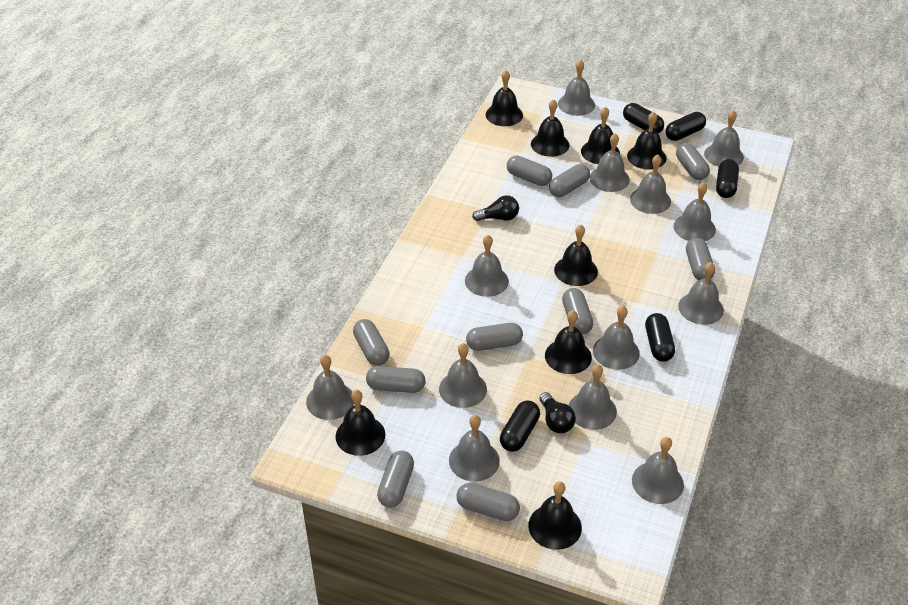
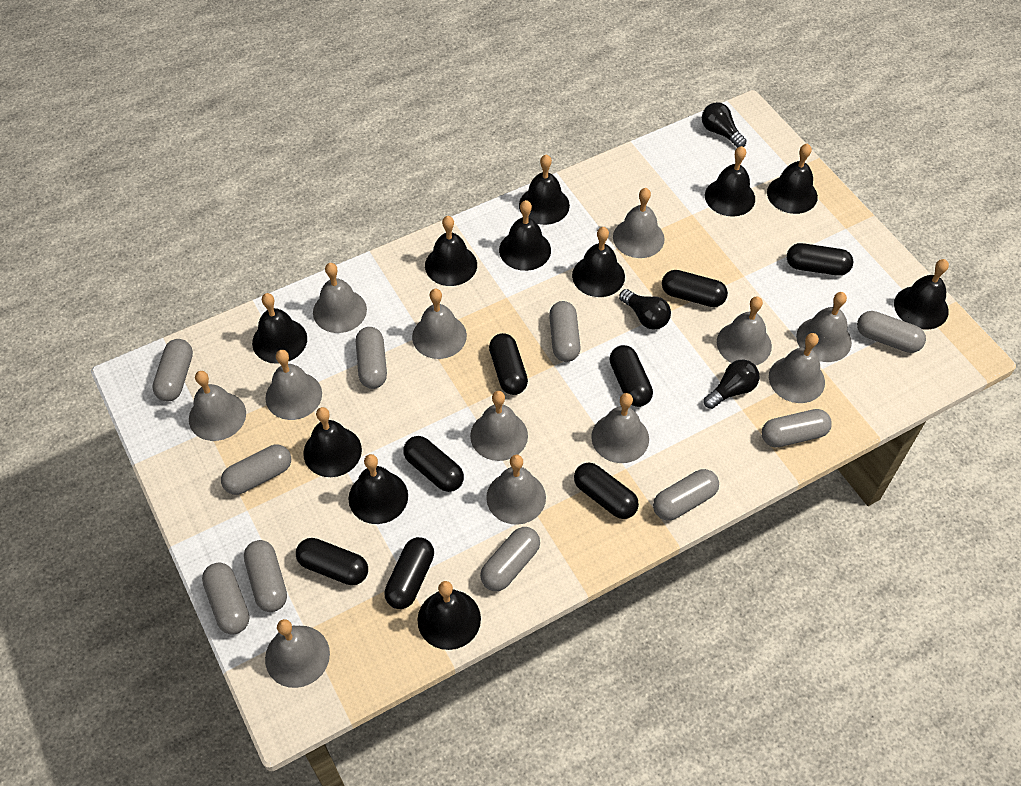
black bell: [336,390,386,456] [486,70,523,126] [528,481,582,550] [531,99,569,157] [545,310,592,374] [554,225,598,286] [581,107,620,164] [627,112,666,170] = 8 -> [252,293,307,364] [303,407,362,477] [349,454,408,524] [418,581,481,650] [425,216,477,286] [499,200,551,271] [519,154,570,225] [572,227,625,297] [705,146,755,217] [767,143,818,214] [894,259,949,329] = 11
black capsule: [500,401,540,452] [623,103,664,133] [645,313,675,362] [666,112,706,141] [716,159,739,198] = 5 -> [296,538,368,585] [384,537,434,609] [403,436,464,492] [489,333,528,395] [574,462,639,519] [610,345,653,407] [662,270,728,307] [787,243,853,276] = 8
black light bulb: [472,195,519,221] [539,392,576,433] = 2 -> [619,289,671,330] [702,102,747,148] [704,360,759,409] = 3
grey bell: [306,355,354,420] [439,343,487,408] [449,415,500,481] [465,235,509,297] [558,60,595,116] [569,364,617,430] [590,133,630,192] [593,306,640,370] [630,154,671,214] [632,437,684,504] [673,182,716,241] [678,262,724,325] [704,110,744,167] = 13 -> [189,371,246,441] [265,350,322,420] [265,619,330,688] [313,263,367,333] [412,289,467,359] [470,391,528,461] [486,455,546,525] [591,393,649,463] [613,188,665,258] [717,297,772,366] [769,333,825,403] [796,292,852,362] = 12

